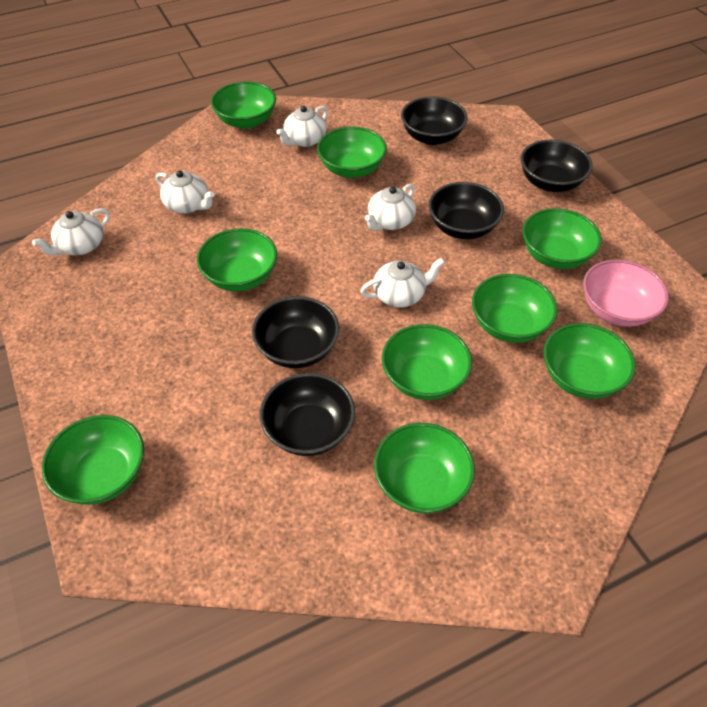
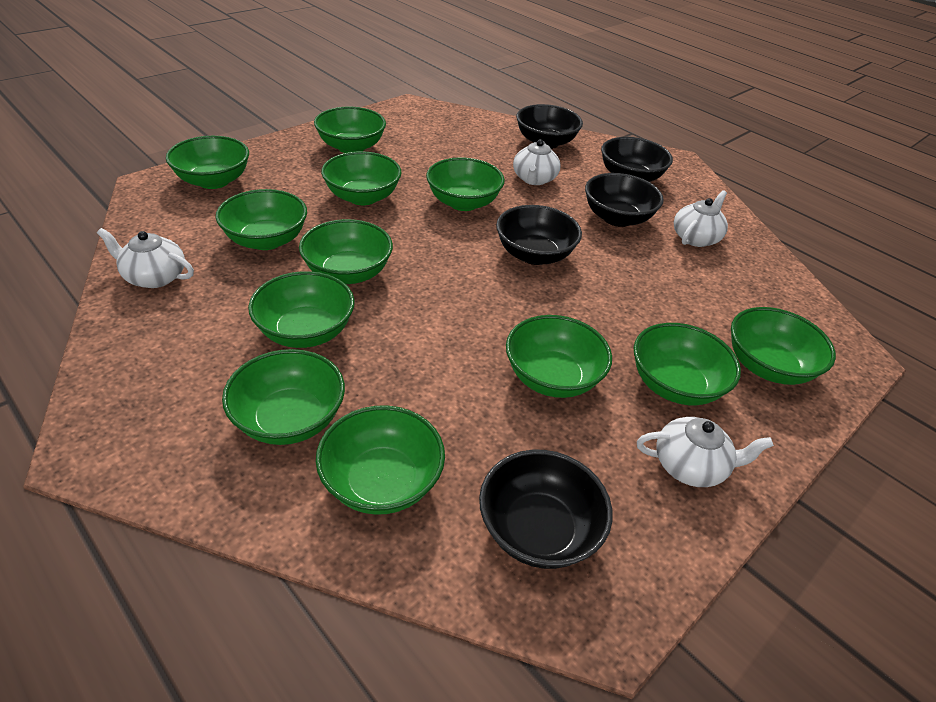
green bowl: [42,415,144,505] [197,228,277,291] [211,82,276,129] [317,127,387,178] [374,423,475,514] [382,324,472,400] [472,274,558,343] [522,208,602,269] [544,323,636,399] = 9 -> [166,136,249,189] [216,189,307,250] [222,349,345,445] [248,271,354,348] [299,219,393,284] [314,107,386,153] [316,405,445,515] [321,151,402,205] [426,157,505,211] [506,315,612,398] [634,323,741,405] [731,307,836,385] = 12
pink bowl: [583,260,669,327] = 1 -> none = 0
white teapot: [32,208,110,255] [156,170,215,213] [276,106,328,147] [360,258,445,307] [365,184,416,231] = 5 -> [97,228,194,288] [513,139,561,185] [637,417,774,487] [674,190,728,247] = 4

